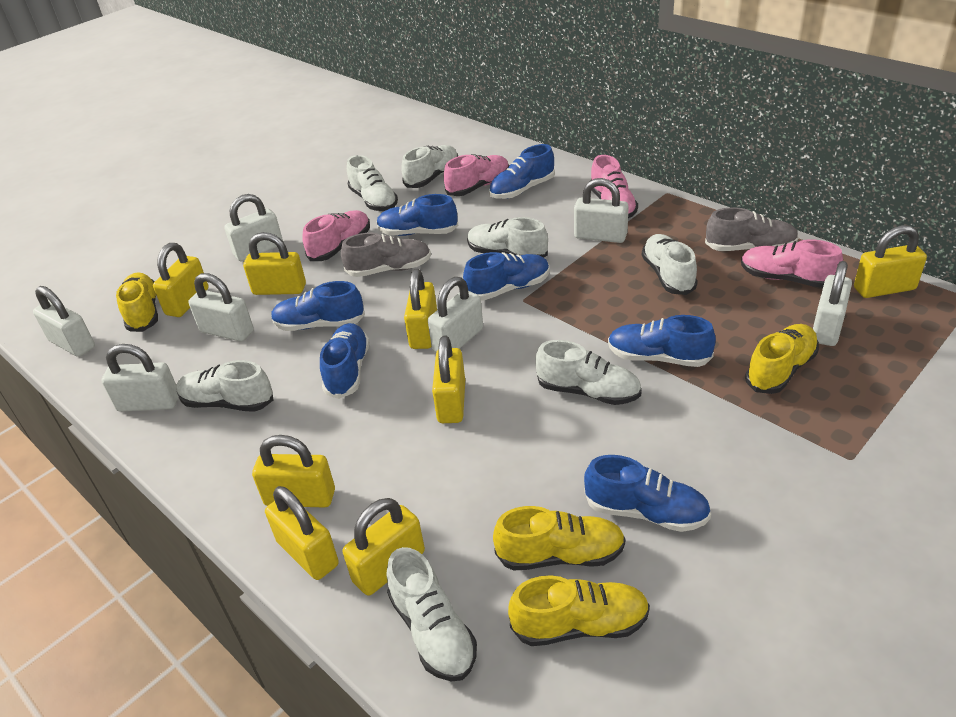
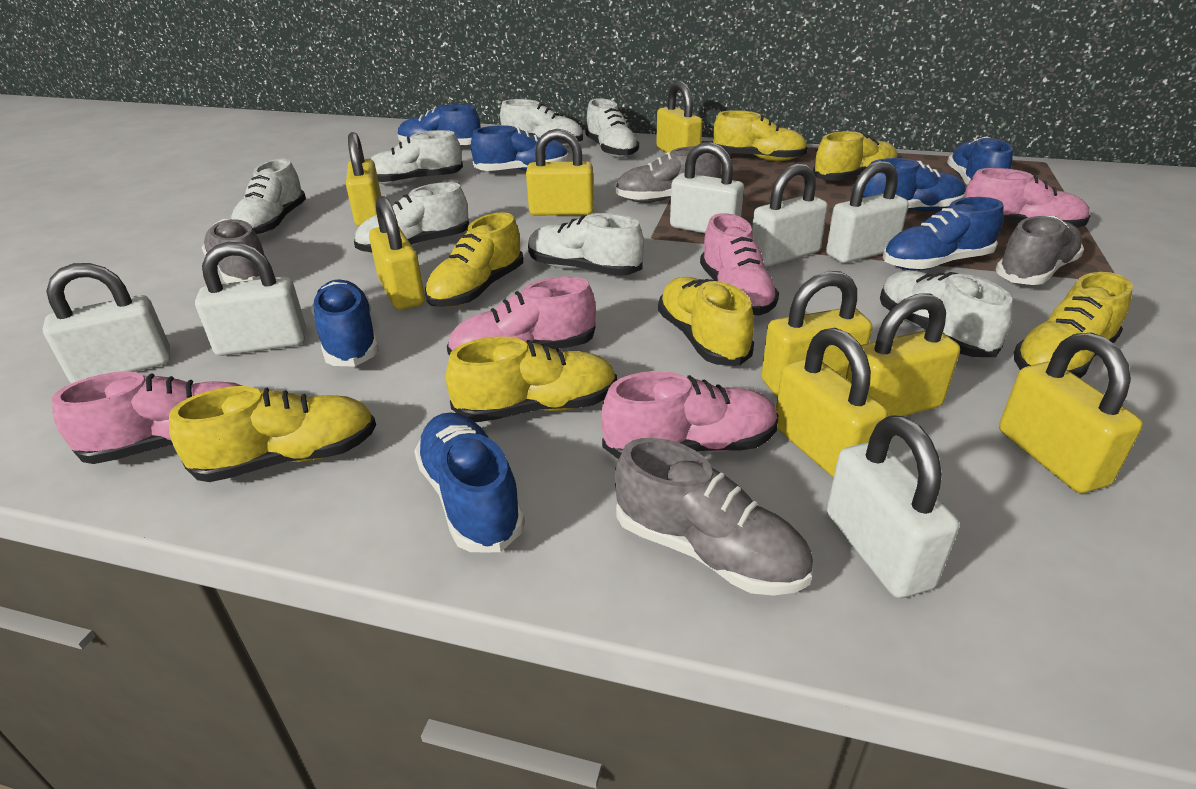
grey shoe: [341,233,431,277] [705,207,799,251] = 2 -> [201,219,264,283] [615,146,721,203] [615,438,813,596] [995,216,1084,285] = 4
pink shoe: [302,210,370,261] [444,154,509,196] [590,155,638,218] [741,239,843,288] = 4 -> [52,371,242,464] [447,276,596,355] [601,371,779,459] [700,213,779,315] [964,168,1090,228] = 5
white padlock: [33,286,95,357] [102,344,179,412] [188,273,254,342] [224,194,283,261] [428,277,483,352] [574,178,629,243] [813,261,852,346] = 7 -> [43,263,170,383] [195,242,306,356] [670,142,744,233] [752,164,828,267] [826,161,908,263] [827,415,959,598] = 6
yellow shoe: [116,272,158,332] [493,506,626,571] [508,575,650,646] [745,324,819,394] = 4 -> [169,386,376,482] [425,212,523,307] [446,337,617,422] [658,277,754,366] [712,110,808,161] [813,131,898,181] [1014,272,1133,378] = 7

